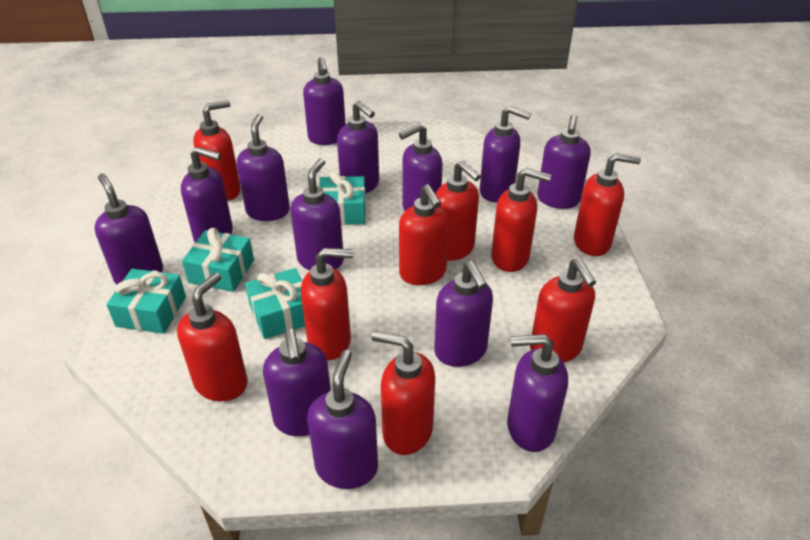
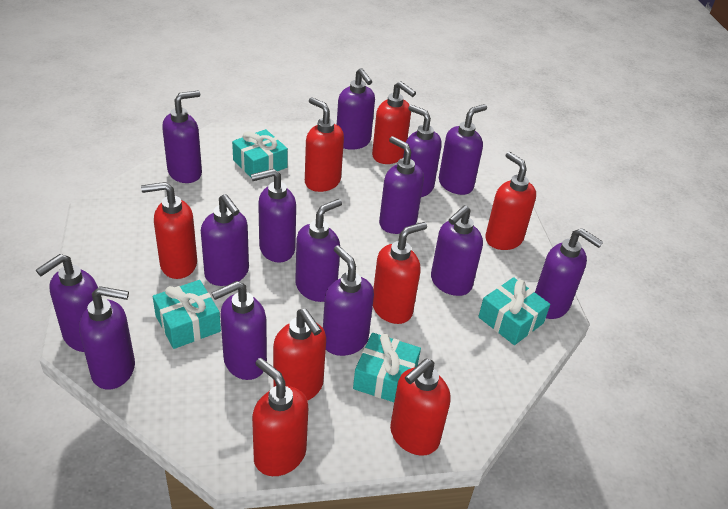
purple soap dispenser: [94,174,163,284] [181,147,233,243] [237,114,290,221] [263,329,331,436] [290,158,344,270] [303,57,346,145] [307,350,378,489] [337,101,379,193] [399,123,443,211] [434,261,493,367] [480,106,531,202] [507,334,568,452] [537,115,591,209] = 13 -> [36,254,98,352] [79,286,135,390] [162,91,202,183] [201,194,249,286] [212,281,267,380] [251,169,296,263] [295,199,342,302] [323,245,374,356] [337,68,375,150] [379,136,424,234] [403,105,441,197] [431,205,483,296] [439,104,487,195] [535,228,603,319] = 14
red soap dispenser: [177,272,248,401] [193,100,241,201] [301,248,354,360] [372,331,435,455] [399,184,449,285] [435,161,481,261] [491,168,551,272] [530,258,596,363] [574,153,641,256] = 9 -> [141,182,197,279] [252,358,308,476] [273,309,326,401] [305,97,344,192] [372,81,416,164] [373,222,427,324] [390,358,450,456] [485,152,536,250] = 8

